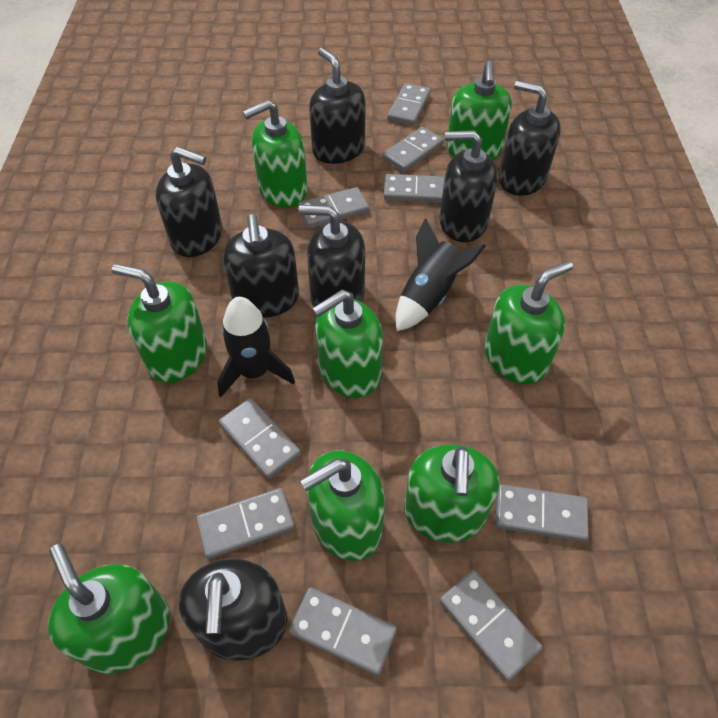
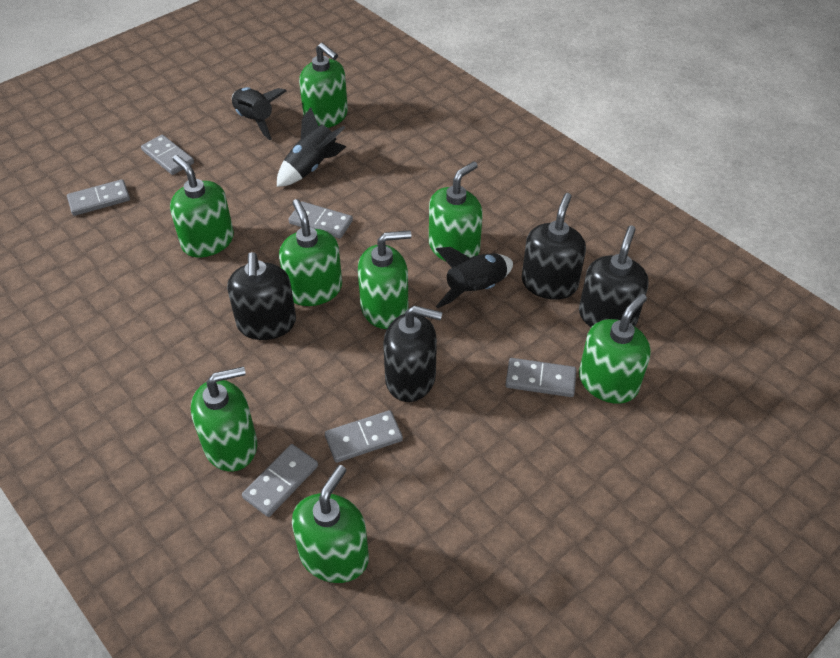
black rocket: [217,297,295,397] [395,218,486,331] = 2 -> [232,87,286,140] [277,107,346,187] [436,247,513,308] = 3
black soap dispenser: [156,147,222,257] [179,558,288,661] [223,214,299,318] [299,205,365,307] [309,48,366,164] [440,130,498,242] [499,81,561,196] = 7 -> [227,252,296,340] [383,305,442,402] [522,193,586,300] [579,226,649,327] = 4
grey domino: [196,488,295,559] [219,398,301,479] [289,587,397,676] [298,187,369,228] [383,127,444,172] [384,174,445,203] [387,83,431,126] [440,570,542,681] [495,484,589,542] = 9 -> [67,179,130,216] [141,135,194,175] [242,444,318,517] [288,201,353,239] [325,410,403,463] [505,358,577,397] = 6

